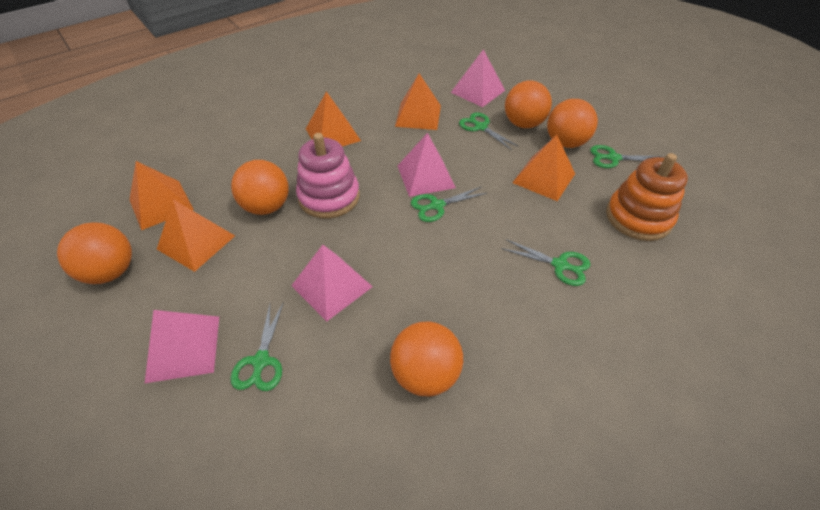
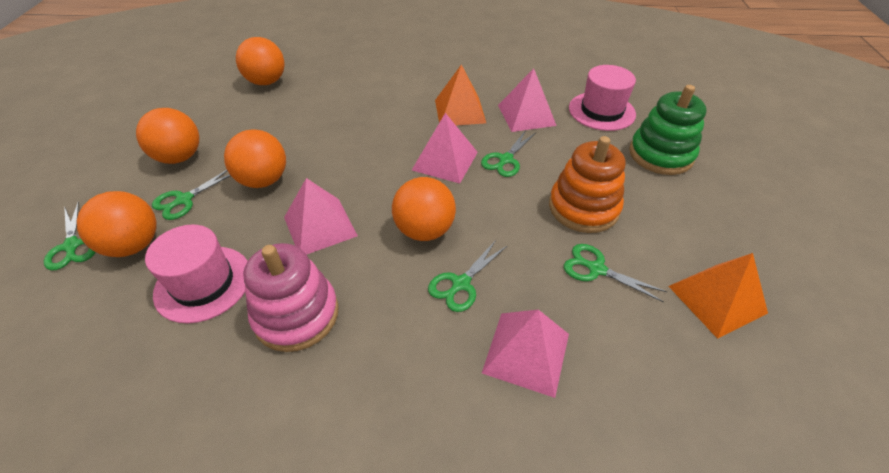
green stacking toy: none = 0 -> [629,85,707,175] = 1
orange pyramid: [129,161,194,230] [157,199,235,272] [306,91,361,146] [395,73,441,130] [512,135,575,201] = 5 -> [435,64,486,125] [668,253,768,339] = 2
pink hat: none = 0 -> [145,225,247,323] [569,65,636,131] = 2

